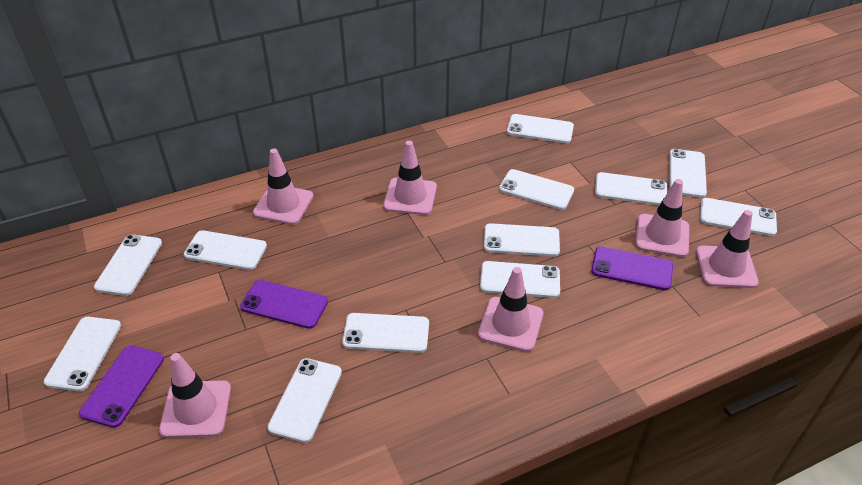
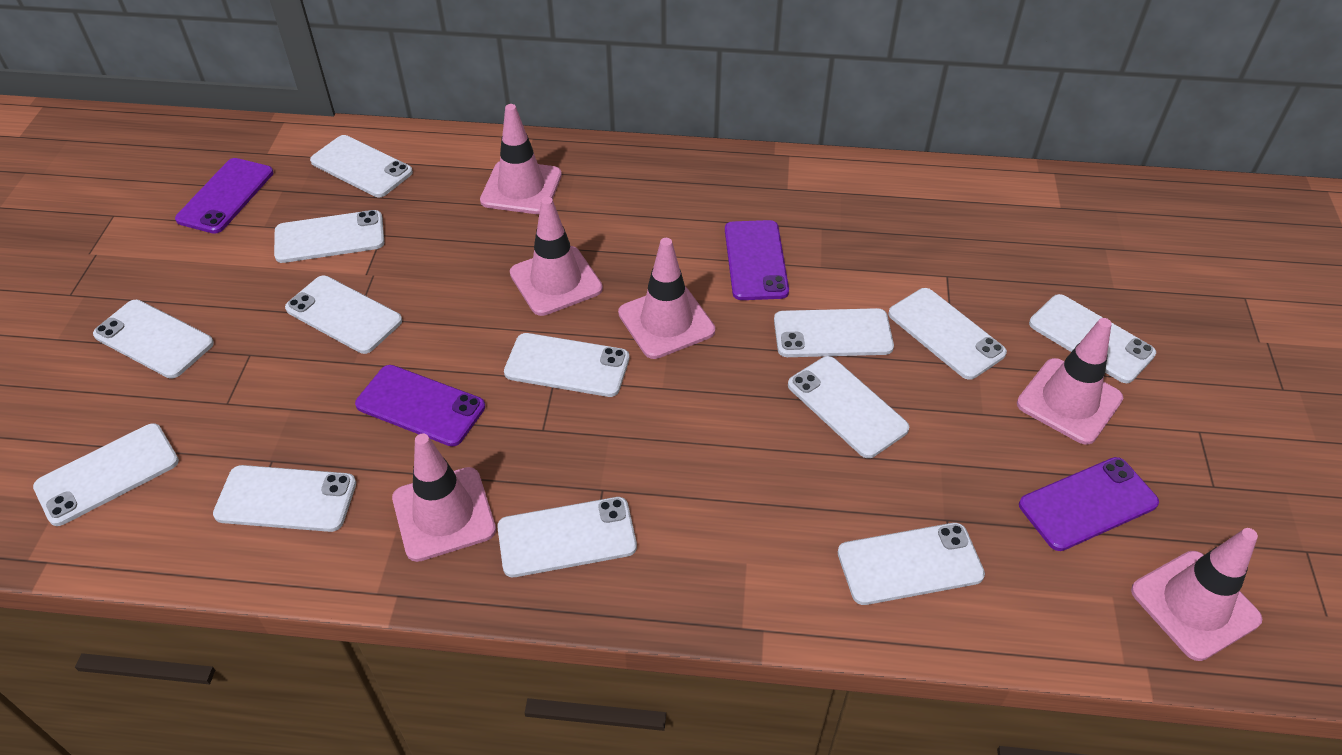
purple phone: [79,346,164,428] [240,280,328,329] [591,246,673,290] = 3 -> [175,158,273,234] [355,365,485,446] [725,220,789,300] [1019,457,1159,551] = 4
white phone: [44,317,121,392] [94,234,162,296] [184,230,267,270] [267,358,342,443] [342,313,429,353] [480,261,560,298] [484,223,560,257] [499,169,574,210] [507,114,574,143] [595,172,667,205] [669,149,707,198] [700,198,777,236] = 12 -> [33,423,179,526] [93,300,214,379] [213,465,356,532] [274,210,384,263] [285,276,402,354] [310,135,413,197] [497,497,637,577] [504,333,629,397] [774,308,894,357] [788,356,909,458] [838,523,985,605] [888,288,1007,380] [1029,294,1156,383] = 13

